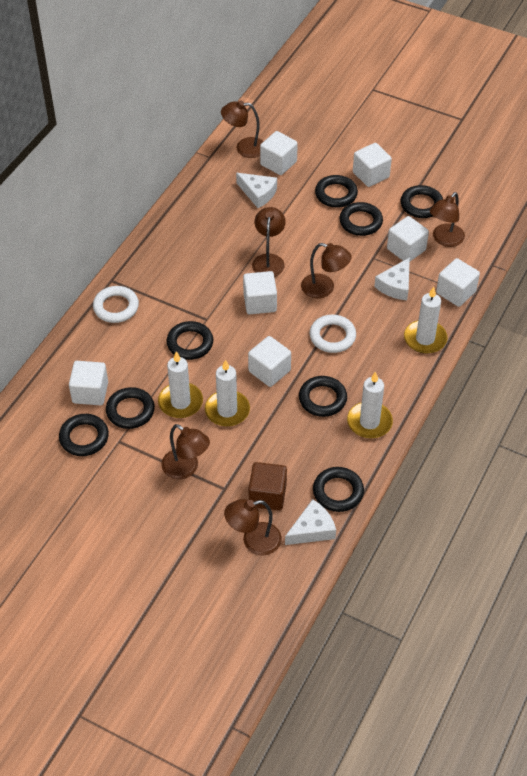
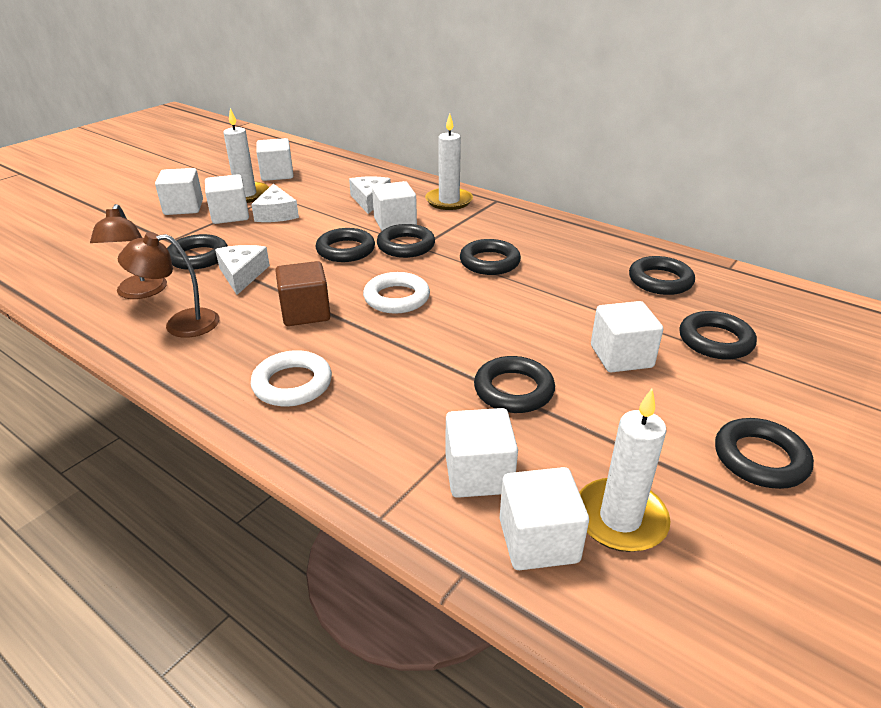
brown lamp: [161,424,210,479] [221,101,264,158] [224,499,282,555] [252,207,285,277] [301,243,352,298] [430,192,465,247] = 6 -> [90,204,167,299] [118,232,219,338] = 2
white candle: [158,351,203,418] [205,359,250,427] [347,371,393,438] [404,287,448,354] = 4 -> [223,108,269,203] [425,114,473,210] [579,389,671,552] = 3

